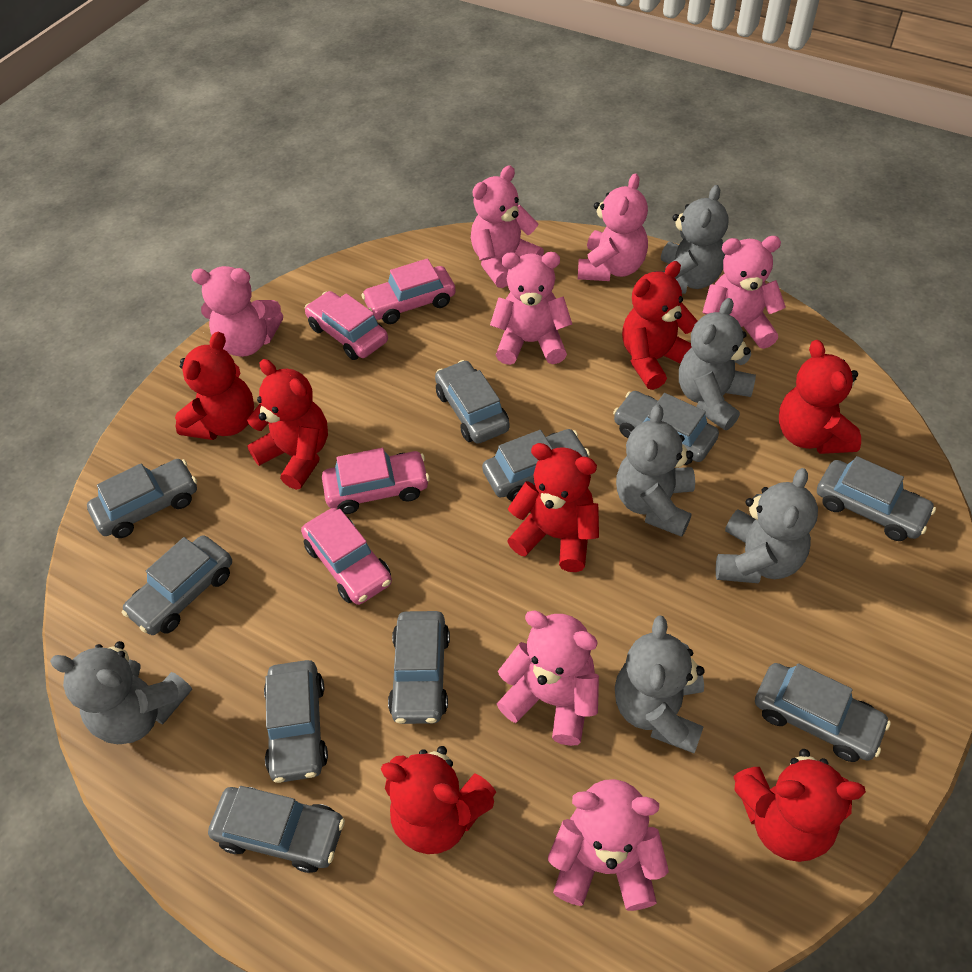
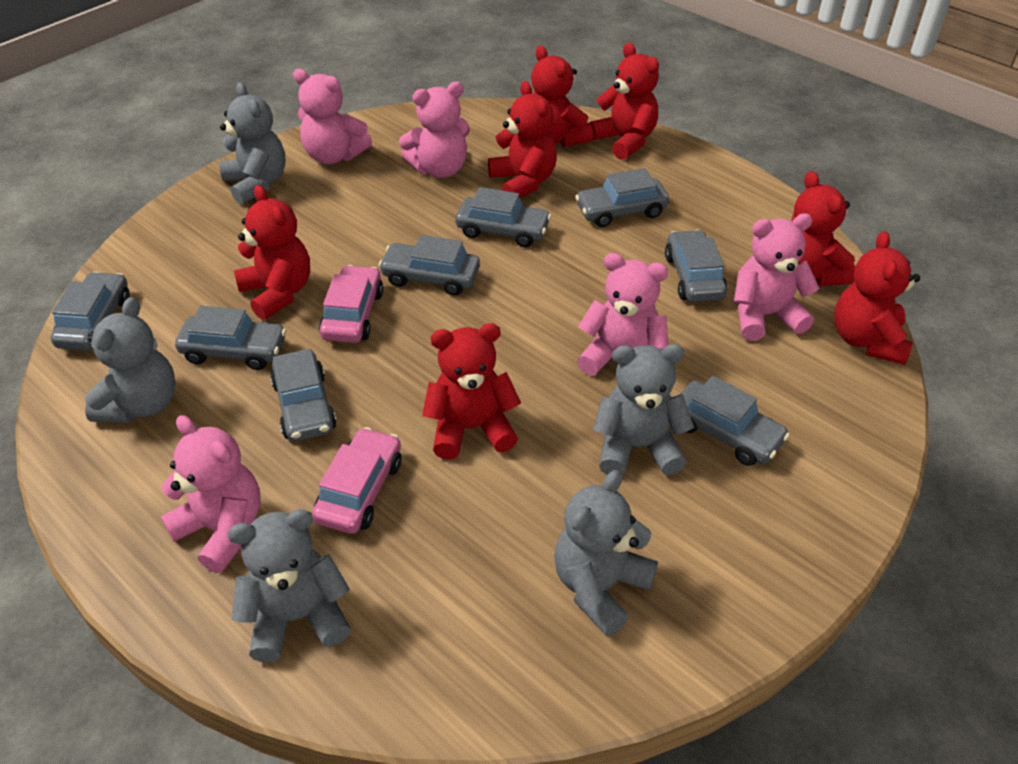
grey car: [87,459,197,538] [122,535,232,635] [208,786,345,873] [264,660,328,783] [388,611,450,724] [435,360,510,444] [482,429,590,501] [613,391,719,465] [755,663,891,762] [817,456,936,541] = 10 -> [51,272,130,350] [175,306,286,370] [270,349,337,441] [379,235,480,295] [455,187,551,247] [575,168,669,227] [665,230,727,302] [681,376,790,466] = 8
grey teddy bear: [50,641,192,744] [615,615,705,753] [616,404,695,537] [654,185,728,294] [679,298,756,430] [716,468,818,583] = 6 -> [85,297,176,423] [219,82,286,205] [228,509,351,662] [554,470,658,636] [593,344,694,475] = 5
pink car: [301,508,392,605] [305,291,388,360] [322,448,430,514] [361,258,456,324] = 4 -> [312,427,401,534] [319,265,383,343] = 2
pink teddy bear: [191,266,283,357] [471,165,544,288] [490,252,572,365] [497,610,599,746] [548,779,669,911] [578,173,648,281] [702,236,786,349] = 7 -> [161,415,261,573] [293,69,372,164] [399,82,470,178] [577,253,668,375] [734,213,820,341] = 5

